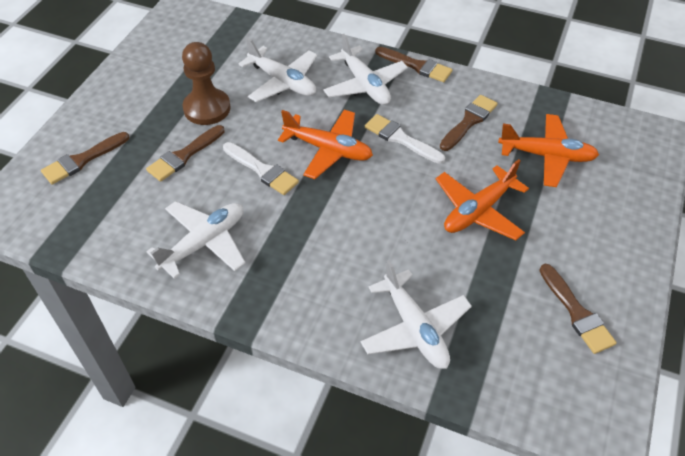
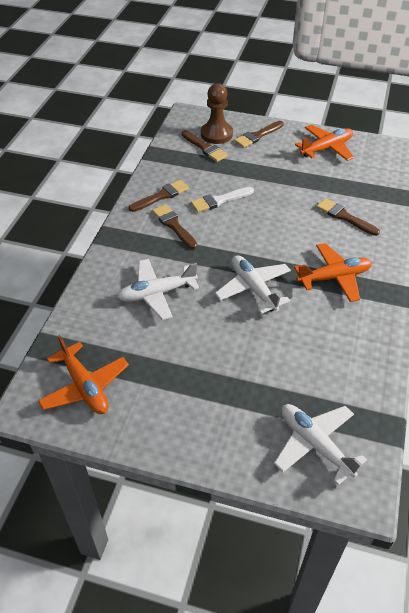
white brush: [223,142,299,195] [365,114,445,164] = 2 -> [191,187,254,213] = 1
white plane: [146,201,246,279] [239,38,317,102] [323,34,408,105] [360,260,472,369] = 4 -> [117,259,199,320] [215,255,291,314] [274,404,367,486] = 3

